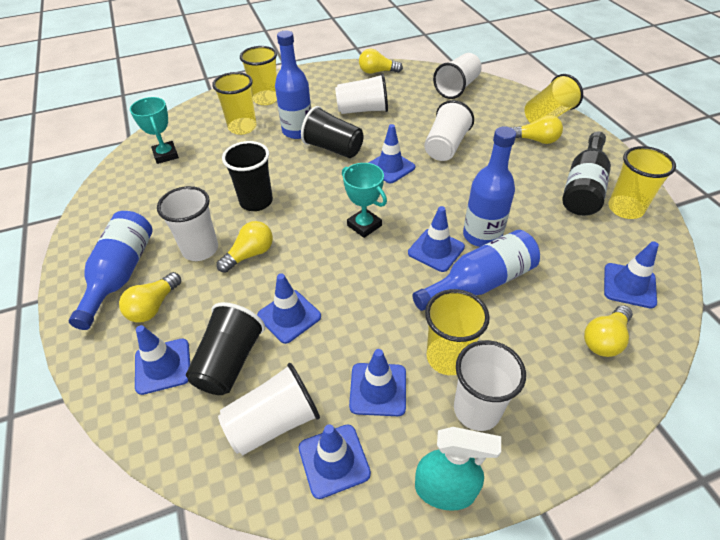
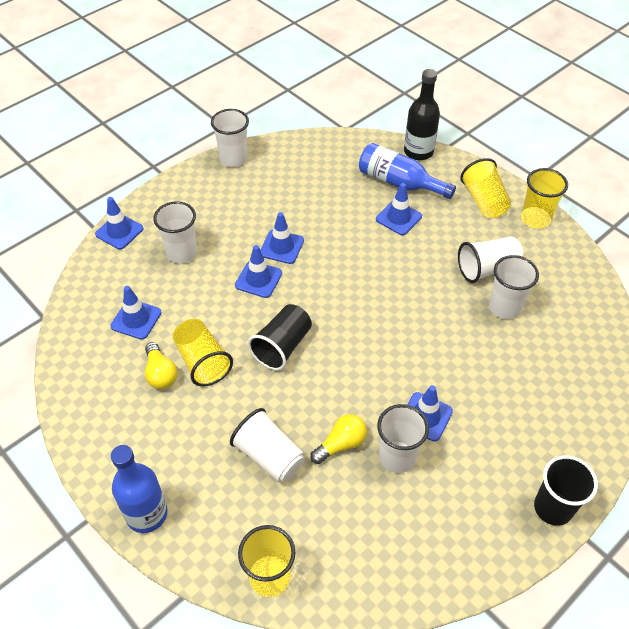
black cup: [186,302,265,395] [222,141,273,211] [301,106,364,158] = 3 -> [248,304,312,370] [534,455,598,526] = 2
blue bottle: [69,211,153,330] [275,31,311,139] [412,230,540,311] [463,126,516,247] = 4 -> [111,445,167,533] [359,143,456,199] = 2
blue traffic cone: [135,325,190,395] [257,273,321,344] [299,424,371,499] [349,349,406,416] [369,124,415,183] [408,206,465,272] [604,241,659,309] = 7 -> [95,197,144,249] [111,286,161,339] [235,245,282,298] [260,212,304,264] [376,183,422,235] [407,385,453,441] = 6
turquoise spray bottle: [415,427,501,511] = 1 -> none = 0
turquoise trophy: [130,97,179,164] [342,163,387,238] = 2 -> none = 0
yellow cup: [212,72,257,135] [240,46,277,105] [425,289,490,375] [525,74,583,123] [608,146,676,219] = 5 -> [173,319,233,386] [238,525,296,597] [460,158,511,218] [521,168,568,229] = 4
yellow light bulb: [119,272,181,323] [217,221,273,273] [359,48,403,74] [510,115,563,144] [584,305,633,357] = 5 -> [145,342,177,389] [310,414,367,464] = 2

